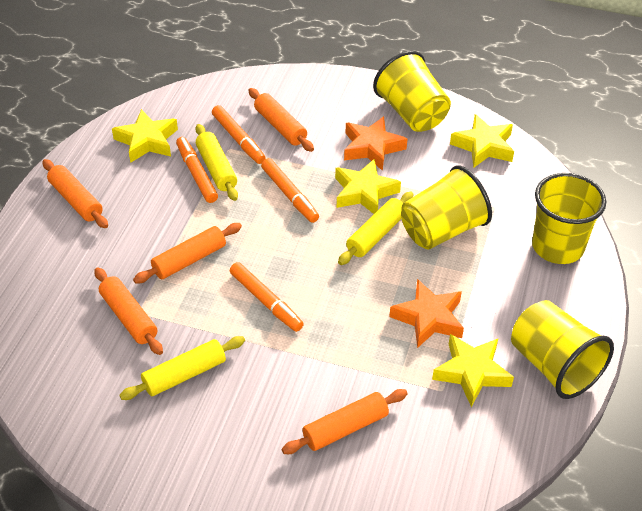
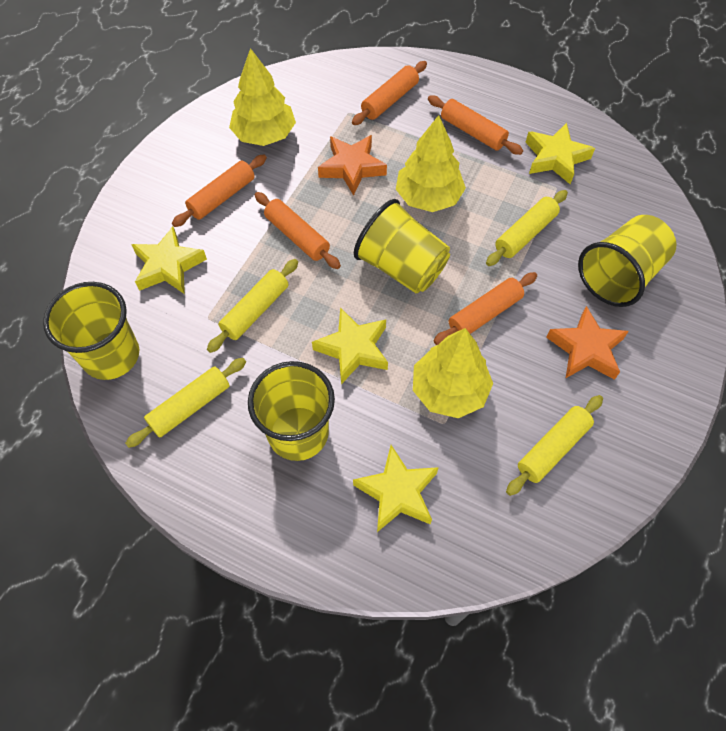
orange marker: [176,137,218,203] [212,105,266,164] [230,262,304,332] [261,158,319,223] = 4 -> none = 0
yellow rolling pin: [119,336,245,400] [195,124,238,201] [338,192,413,265] = 3 -> [125,358,246,448] [207,259,298,353] [486,190,568,266] [506,395,603,496] = 4
yellow tree: none = 0 -> [229,48,296,146] [396,115,466,212] [413,328,493,418] = 3

